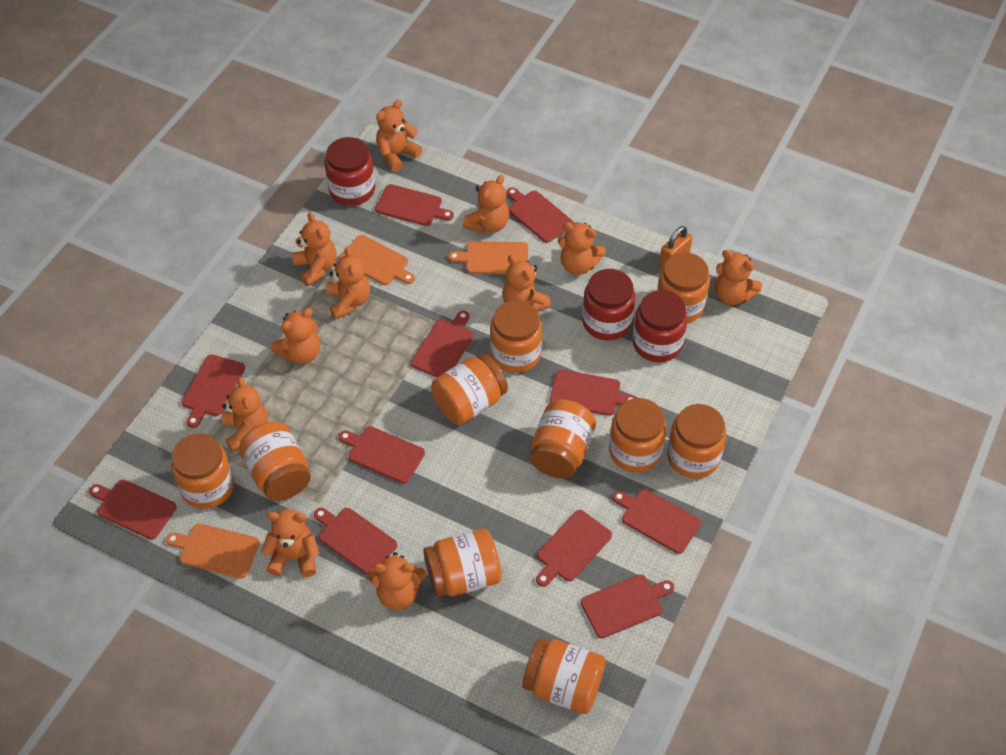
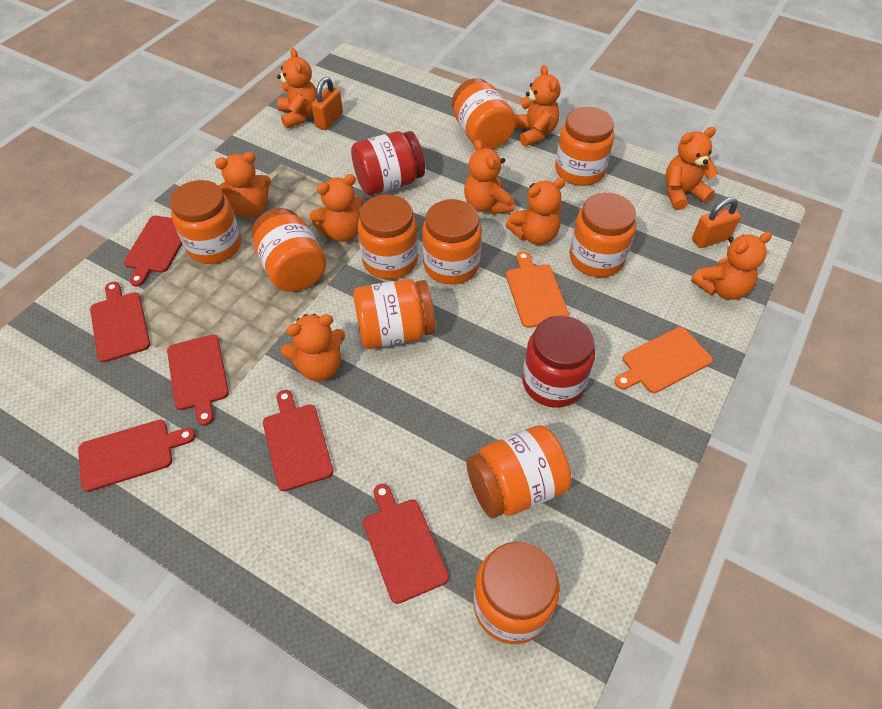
orange cutting board: [166,524,260,578] [339,235,415,285] [448,241,528,274] = 3 -> [506,251,569,328] [615,327,713,393] = 2
orange padlock: [659,226,692,268] = 1 -> [312,77,343,130] [692,197,741,248] = 2
orange teddy bear: [222,376,268,452] [261,509,320,577] [272,308,320,364] [292,212,337,286] [327,247,370,319] [368,552,426,610] [376,100,422,172] [463,175,509,233] [502,255,551,311] [558,222,606,275] [715,250,762,305] = 11 -> [215,152,271,218] [277,48,317,129] [281,314,345,381] [309,174,363,242] [464,139,515,214] [506,178,566,245] [515,65,561,146] [666,127,718,210] [691,232,772,300] = 9
red cutting board: [89,480,177,540] [182,354,245,428] [314,508,397,575] [339,426,425,484] [375,184,454,226] [411,311,474,377] [506,187,573,243] [536,510,612,587] [550,369,636,416] [581,574,674,638] [612,489,701,554] = 11 -> [78,420,195,492] [90,282,150,362] [124,216,182,286] [167,335,229,426] [263,390,334,491] [363,484,449,604] = 6
red jar: [325,137,375,206] [582,269,635,340] [632,290,688,362] = 3 -> [351,131,425,195] [522,316,595,408] = 2

